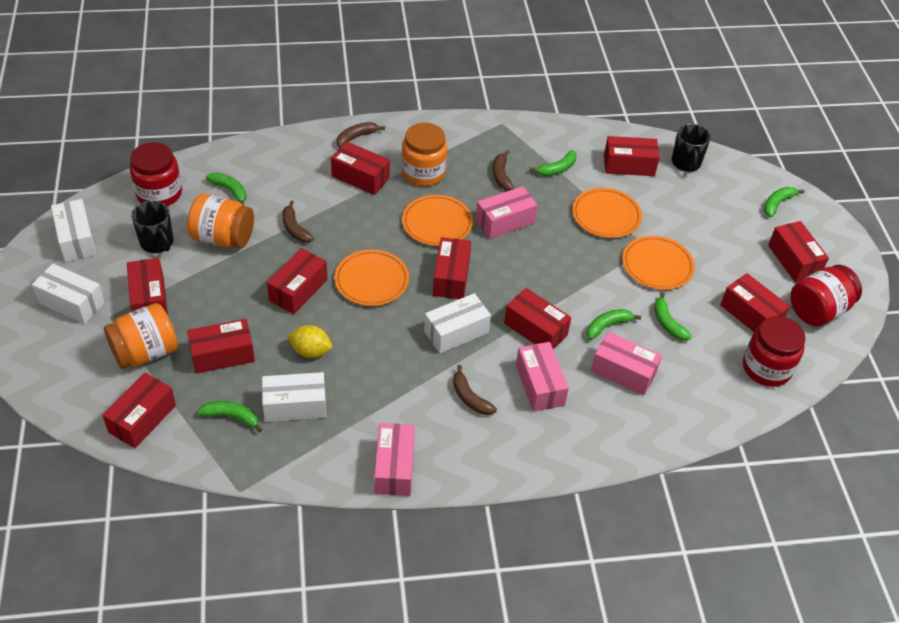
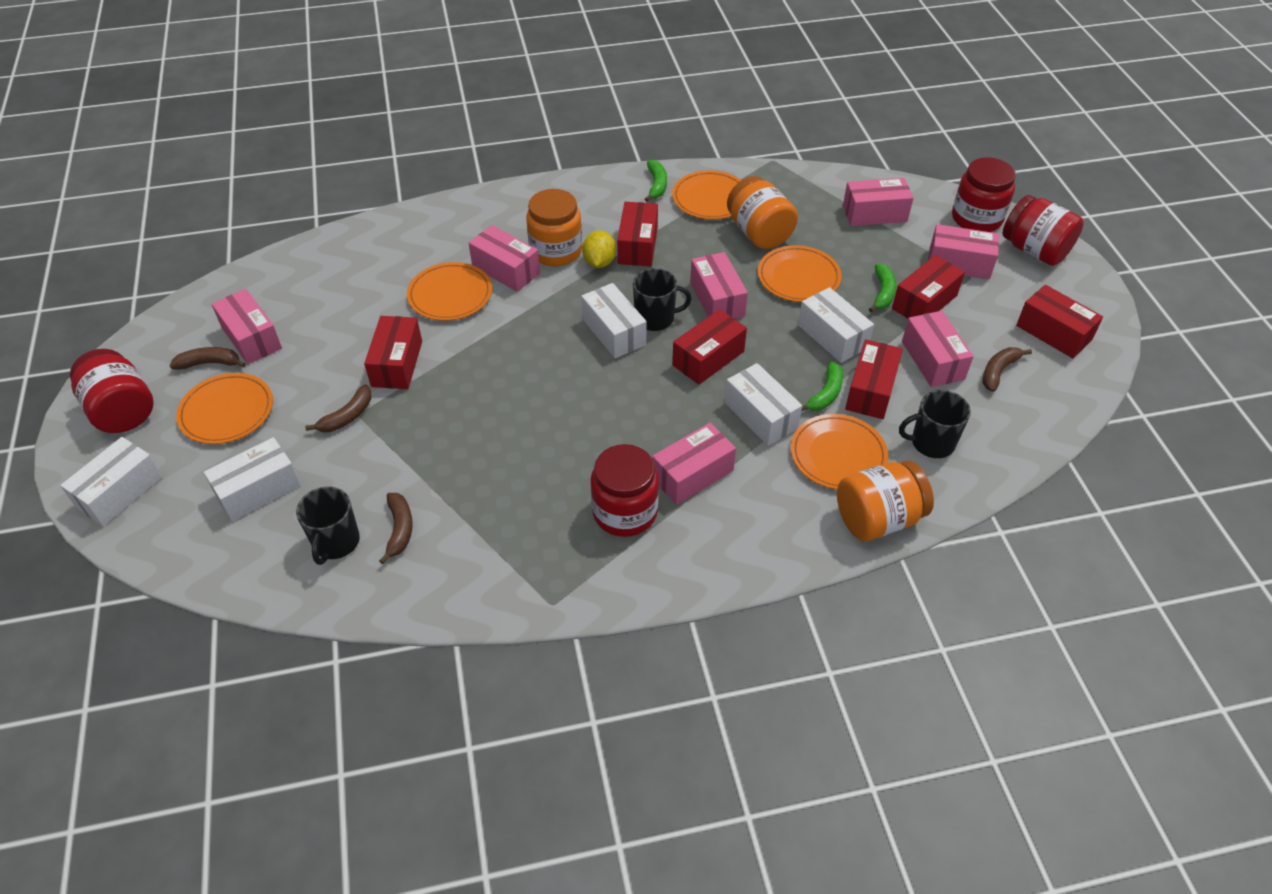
black mug: [131,201,173,253] [672,124,711,172] = 2 -> [296,487,360,565] [633,268,691,331] [899,390,971,458] = 3
green banana: [198,401,262,432] [206,172,246,206] [529,150,577,176] [587,309,641,340] [654,292,692,341] [764,187,804,217] = 6 -> [645,160,667,202] [802,362,843,411] [869,264,896,312] = 3
orange plate: [334,250,409,306] [402,195,473,246] [572,188,642,238] [622,236,695,290] = 4 -> [176,373,273,444] [407,262,492,321] [672,170,741,220] [758,245,842,302] [791,414,888,489] = 5
pink box: [374,423,415,496] [476,186,538,239] [516,342,569,412] [591,332,662,396] = 4 -> [211,289,282,364] [469,225,540,292] [652,423,736,505] [690,252,748,319] [843,178,913,226] [902,311,974,387] [928,224,999,279] = 7
red box: [103,373,176,448] [127,258,168,315] [187,319,255,374] [267,248,327,314] [331,141,390,195] [433,237,471,299] [504,288,571,349] [604,136,660,176] [720,273,790,332] [768,221,829,283] = 10 -> [364,316,422,389] [617,202,658,266] [672,309,747,385] [845,339,903,419] [892,255,965,319] [1016,285,1103,358] = 6
red jar: [130,142,182,206] [743,316,805,387] [790,265,862,326] = 3 -> [70,349,154,433] [591,444,659,537] [952,157,1016,232] [1002,195,1084,266] = 4
white box: [32,264,105,324] [51,199,96,262] [262,372,327,422] [424,293,491,354] = 4 -> [60,437,162,526] [204,437,301,521] [581,283,647,358] [725,363,802,446] [798,287,874,363] = 5

